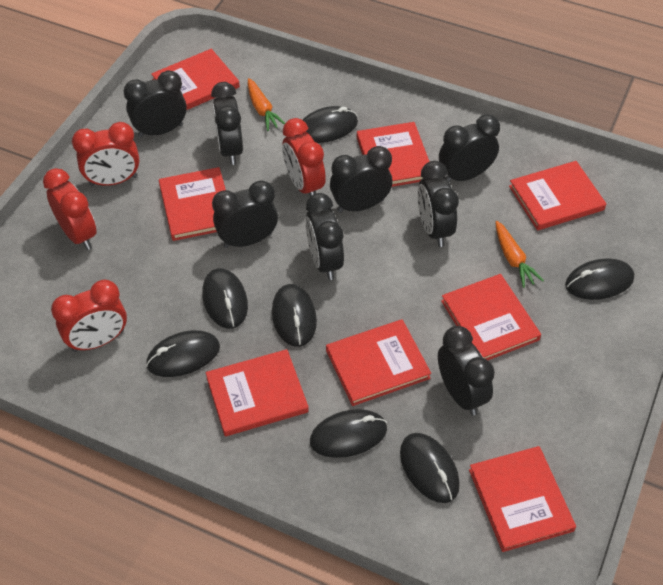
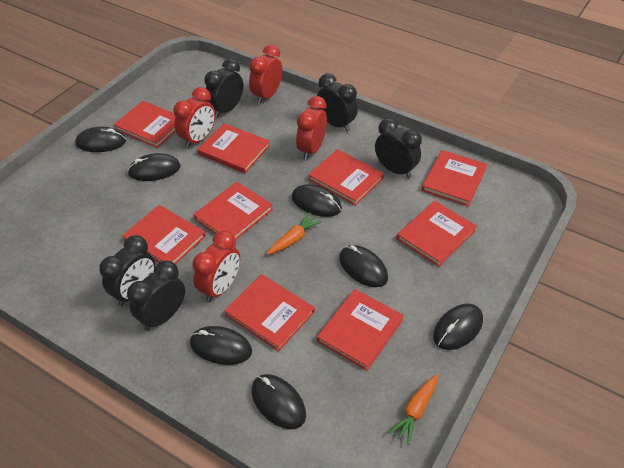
black clock: [124,70,187,138] [211,82,243,165] [212,181,278,248] [305,193,344,280] [330,146,392,213] [417,161,459,247] [438,326,495,415] [439,114,500,182] = 8 -> [99,235,155,306] [127,261,185,331] [204,59,243,118] [317,73,358,132] [375,118,422,178] = 5
red book: [151,49,240,110] [159,167,226,241] [206,349,309,436] [326,319,431,406] [357,122,430,187] [441,274,541,360] [469,446,576,552] [509,161,606,231] = 8 -> [114,101,176,148] [122,205,206,264] [193,182,273,240] [197,123,270,173] [225,274,315,351] [308,149,384,206] [317,289,404,371] [397,201,477,267] [422,150,487,206] = 9

